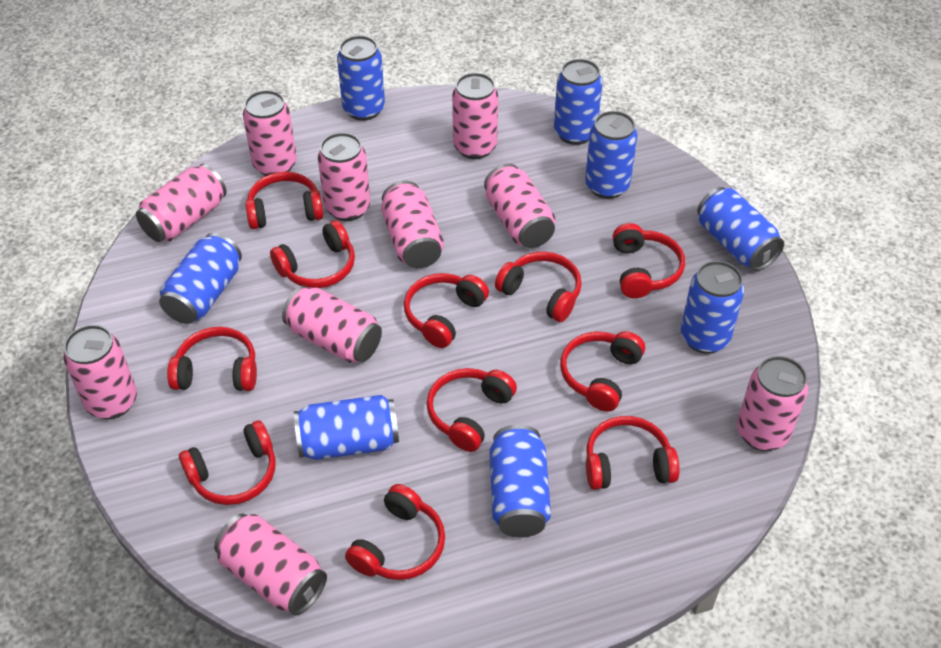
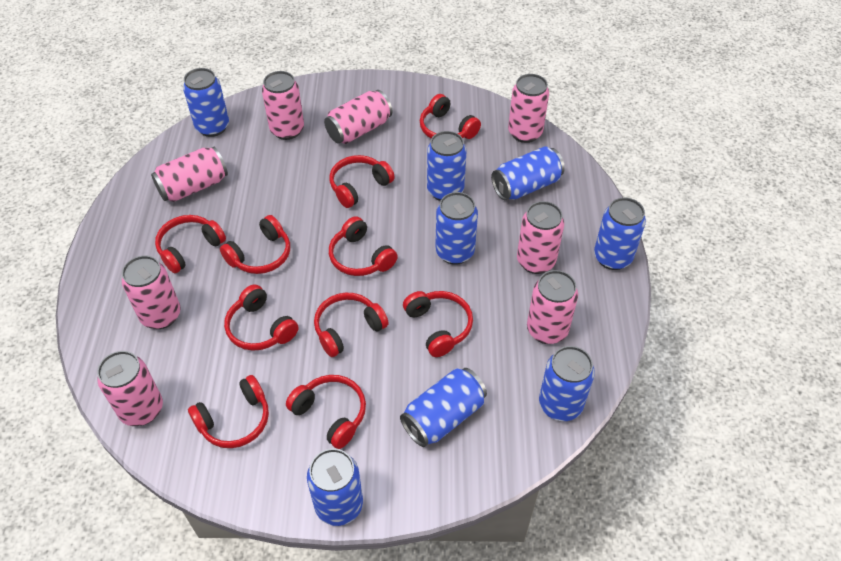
pink can: [64,325,137,419] [136,164,227,242] [214,514,327,616] [243,90,297,176] [282,285,382,363] [318,133,370,221] [381,181,444,268] [452,73,498,159] [484,164,556,248] [737,356,808,451] = 10 -> [97,351,163,426] [122,256,181,329] [151,147,228,202] [262,71,304,140] [324,90,392,144] [508,74,549,143] [517,201,564,274] [527,270,578,344] = 8
red headphones: [167,327,257,391] [179,421,275,505] [245,172,323,229] [270,220,355,288] [345,484,445,580] [404,273,489,348] [427,368,517,452] [495,252,582,322] [560,331,645,412] [586,416,680,490] [613,223,685,298] = 11 -> [155,215,226,273] [188,375,269,448] [220,215,290,274] [224,284,298,351] [286,375,366,449] [314,293,388,357] [329,155,395,208] [329,216,398,276] [403,291,473,357] [420,94,481,139] = 10

